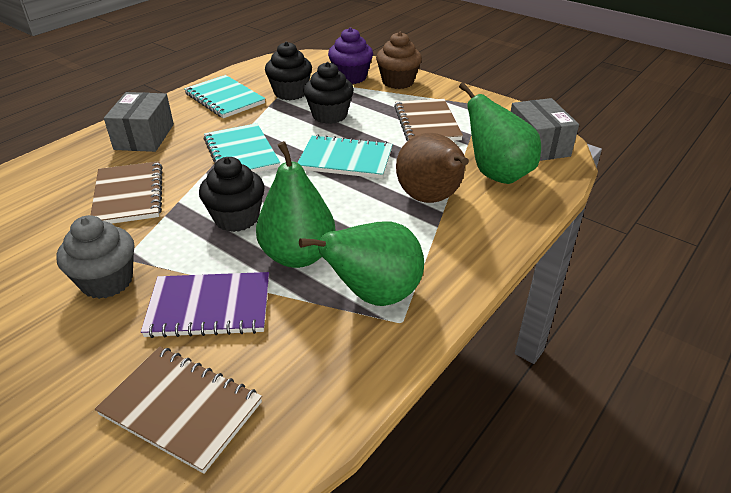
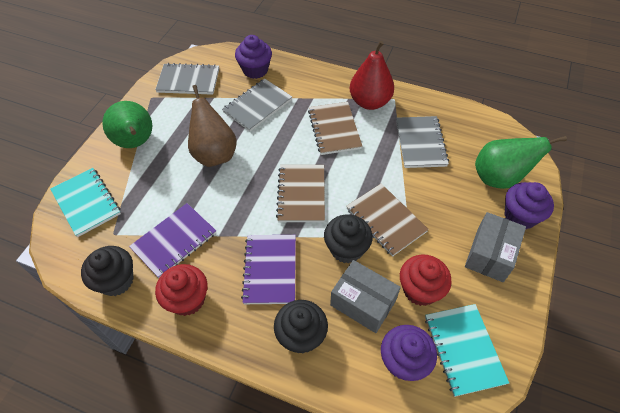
brown cupcake: [376,32,422,89] = 1 -> none = 0
green pear: [256,141,336,268] [299,221,424,306] [459,83,541,184] = 3 -> [102,101,152,148] [475,136,567,189] = 2
grey cupcake: [57,215,134,299] = 1 -> none = 0
grey notebook: none = 0 -> [155,63,219,95] [222,79,292,131] [396,116,449,168] = 3
purple cupcake: [328,27,373,84] = 1 -> [235,35,272,79] [381,325,437,381] [504,182,554,229] = 3
purple notebook: [141,272,269,338] = 1 -> [129,203,216,278] [241,235,296,304] = 2
red cupcake: none = 0 -> [155,264,208,316] [400,254,452,306] = 2
red pear: none = 0 -> [350,41,394,110] = 1
turquoise notebook: [184,75,265,118] [204,123,280,173] [298,135,393,179] = 3 -> [50,168,121,237] [425,304,509,397] = 2

